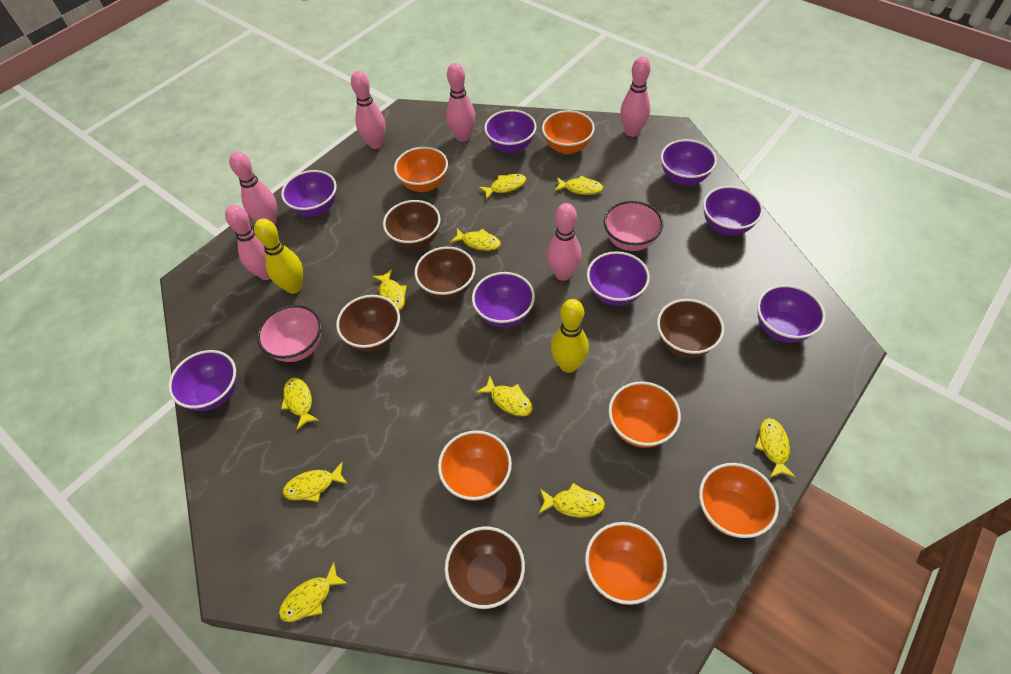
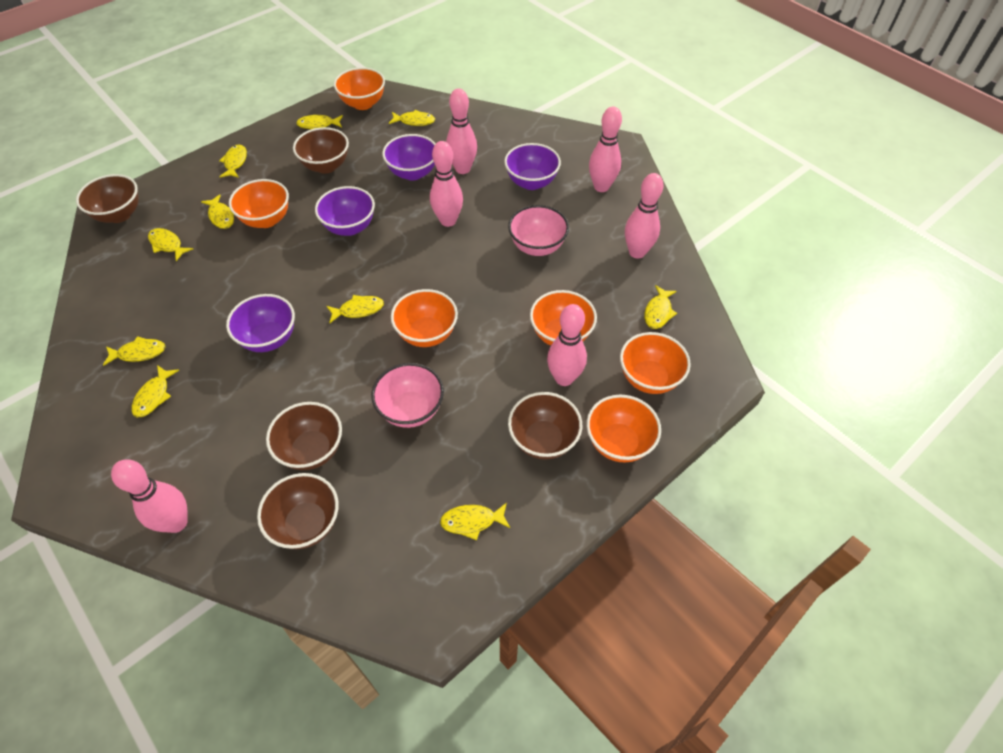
purple bowl: [168,350,237,411] [281,170,337,217] [472,272,535,327] [484,110,537,153] [587,251,650,306] [661,139,717,185] [703,186,763,235] [757,285,825,343] = 8 -> [226,294,295,352] [315,186,375,236] [382,134,436,181] [504,143,561,190] = 4
yellow bowling pin: [254,218,303,294] [551,299,589,373] = 2 -> none = 0

